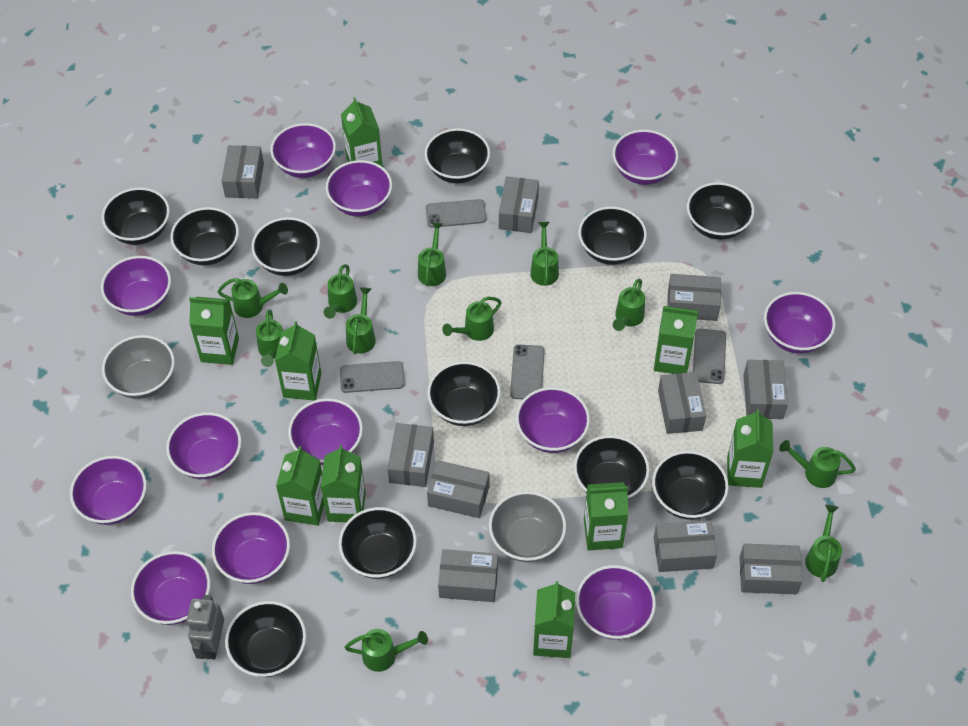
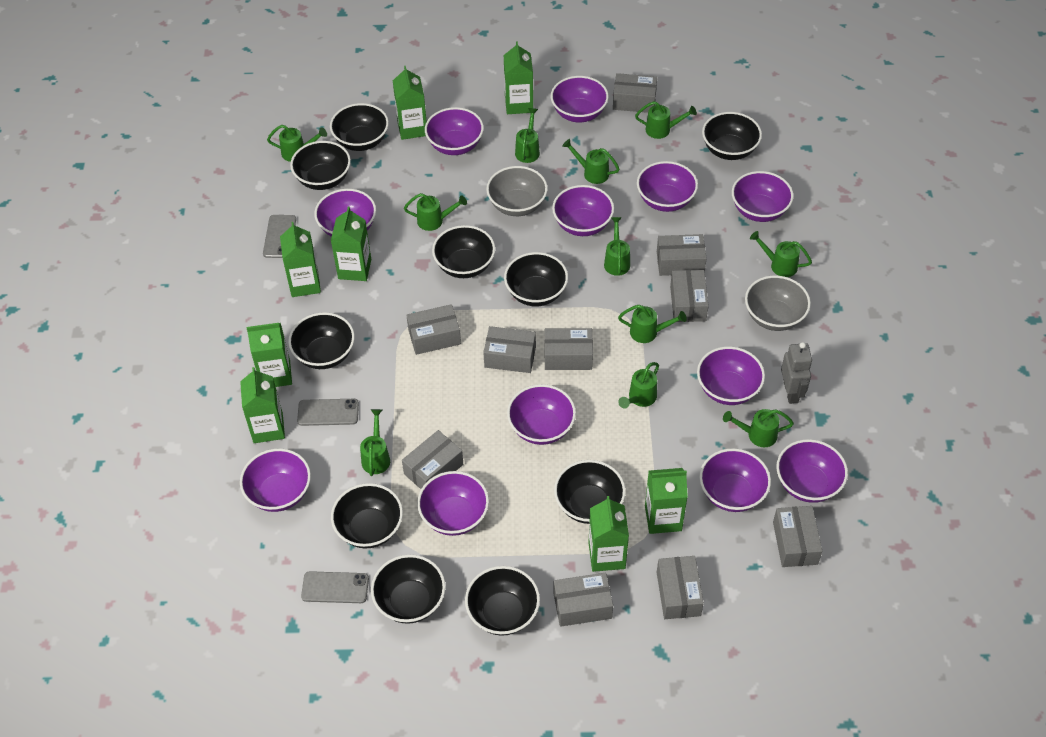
black bowl: [102,187,170,245] [170,207,239,265] [225,601,306,677] [252,217,320,276] [339,507,417,579] [425,128,490,183] [427,361,501,426] [574,435,650,500] [578,206,647,265] [652,451,729,520] [687,182,754,240] = 11 -> [288,312,355,369] [290,141,351,190] [330,103,389,151] [331,483,403,548] [371,555,445,624] [432,225,495,278] [465,566,540,636] [504,252,568,306] [554,460,626,524] [702,112,762,160] = 10
green carton: [189,297,239,365] [275,321,321,401] [276,446,324,526] [321,445,366,522] [341,97,383,167] [533,581,575,658] [584,482,628,550] [654,306,698,374] [727,409,773,488] = 9 -> [240,367,285,443] [247,323,292,387] [280,222,321,297] [331,207,371,281] [393,66,427,140] [504,41,533,114] [588,496,629,572] [645,468,688,534] = 8
grey phone: [340,361,405,393] [426,199,486,228] [510,344,545,399] [693,328,726,384] = 4 -> [263,215,296,258] [297,399,359,426] [301,571,369,603] = 3

